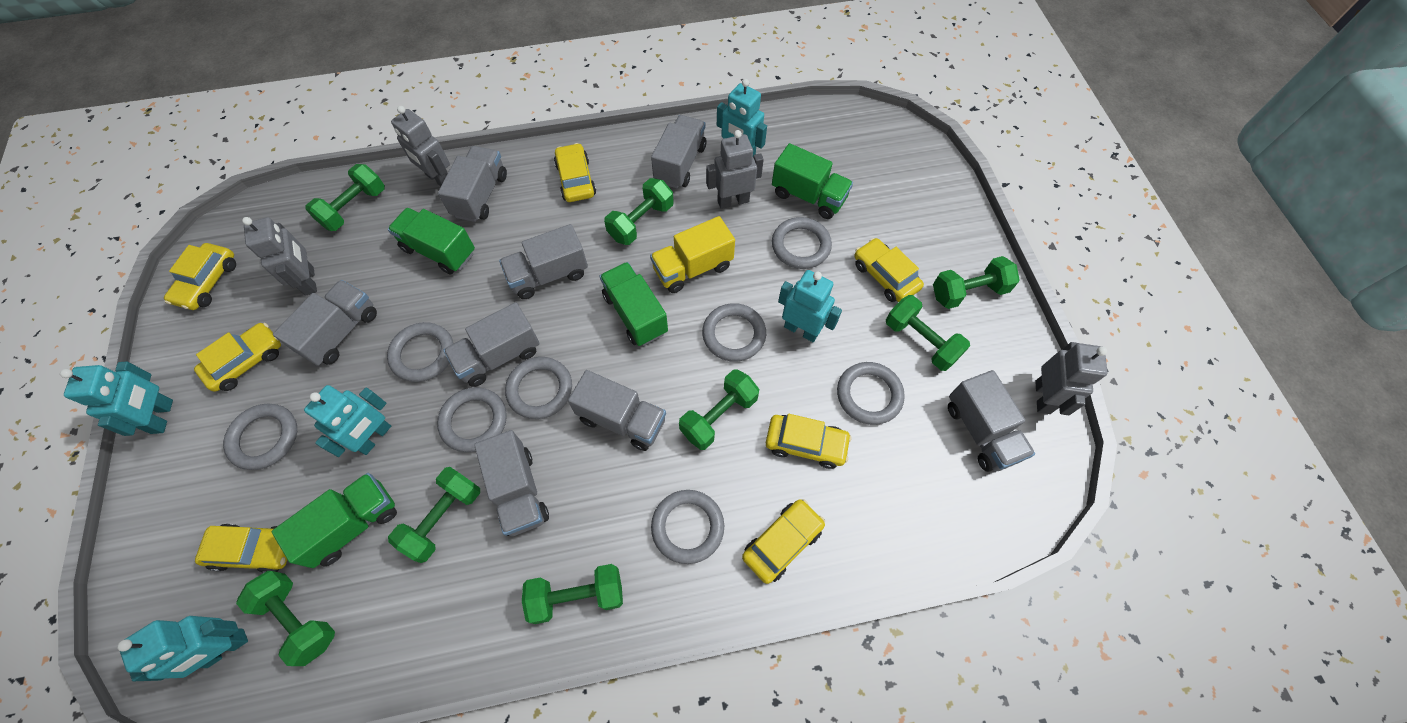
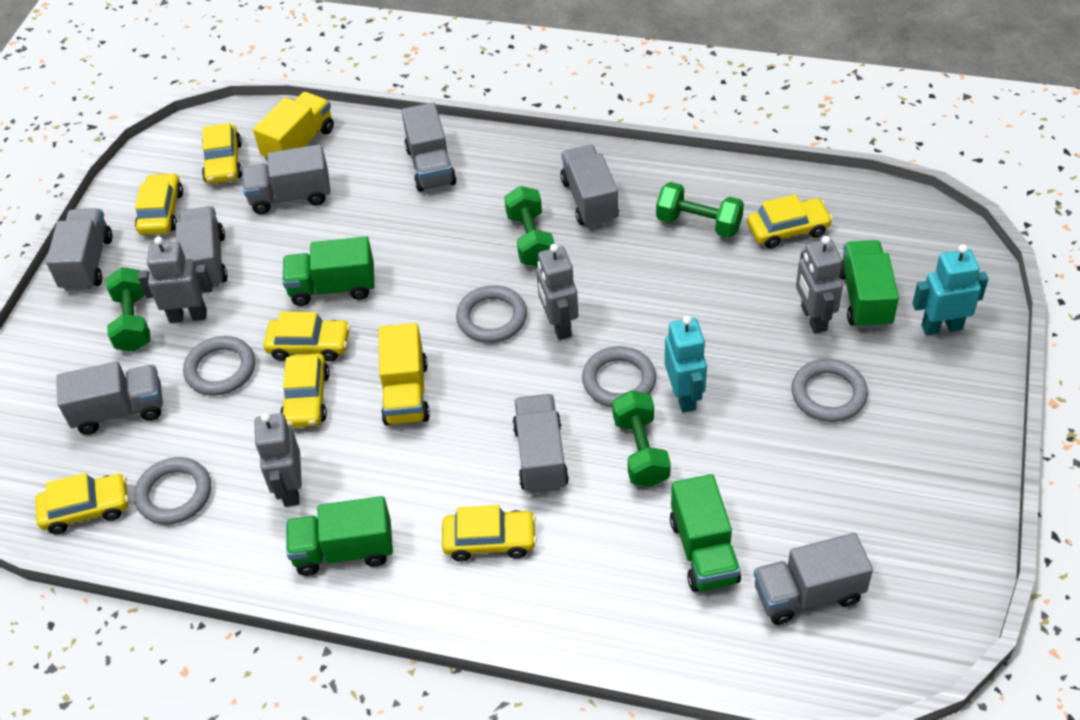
green dumbbell: [236,571,335,666] [305,164,385,231] [388,467,480,563] [522,564,623,624] [604,178,674,245] [679,369,759,450] [886,295,970,371] [933,256,1020,309] = 8 -> [106,267,151,352] [504,186,555,267] [613,391,671,487] [656,182,744,238] = 4
grey ring: [223,404,297,470] [387,322,453,382] [437,387,507,452] [505,357,572,419] [651,490,724,564] [702,303,766,362] [772,217,832,269] [837,362,905,425] = 8 -> [134,457,211,525] [183,336,255,396] [456,285,527,343] [582,346,656,408] [791,359,868,422] = 5
turquoise robot: [60,361,173,436] [117,616,248,681] [304,385,391,457] [717,79,767,156] [778,270,842,342] = 5 -> [665,316,707,413] [912,244,988,336] = 2
yellow truck: [650,216,735,293] = 1 -> [253,92,334,161] [378,323,430,426] = 2

